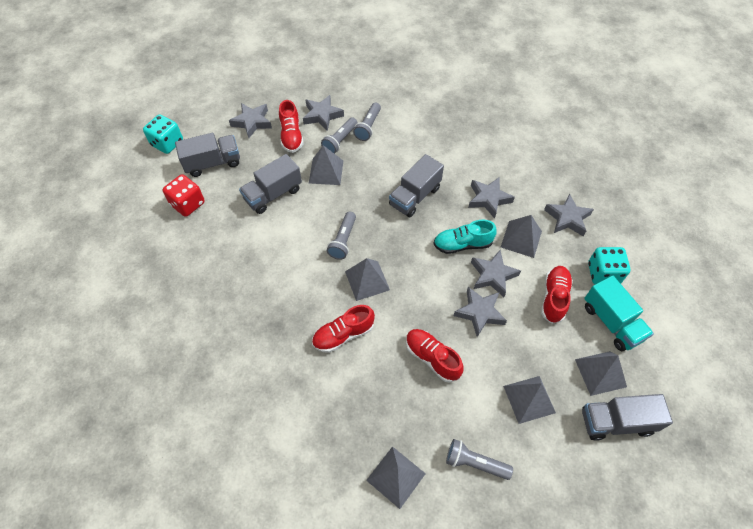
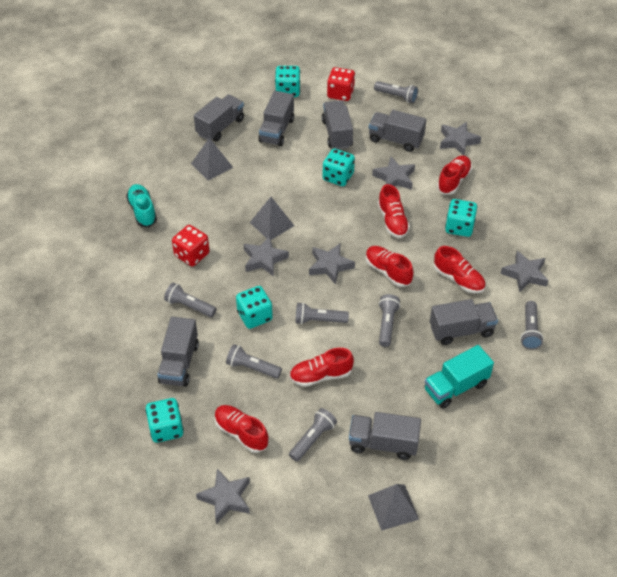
grey flashlight: [321,117,357,154] [327,212,356,260] [353,103,381,141] [446,439,513,480] = 4 -> [164,282,217,317] [226,344,282,379] [289,408,337,461] [295,302,349,324] [374,81,418,103] [378,294,400,347] [520,301,544,349] = 7
grey pyramid: [309,145,343,185] [345,258,390,301] [366,446,426,509] [501,215,542,258] [503,376,556,424] [575,351,627,396] = 6 -> [191,138,233,181] [250,197,294,240] [368,484,419,531] = 3
grey truck: [175,133,240,177] [239,154,302,214] [389,154,444,217] [582,394,673,441] = 4 -> [157,317,199,387] [194,95,244,142] [258,91,294,146] [322,100,353,149] [349,412,421,460] [369,110,426,152] [430,299,498,345] = 7
red dice: [162,174,205,217] = 1 -> [172,225,210,266] [327,67,355,101] = 2
red shoe: [279,100,304,153] [312,305,375,353] [406,329,463,383] [541,266,573,324] = 4 -> [214,405,269,453] [289,348,354,387] [365,246,414,287] [378,184,410,238] [434,246,486,293] [437,156,472,195] = 6
turquoise dice: [143,114,183,154] [588,247,630,284] = 2 -> [145,398,184,443] [236,286,273,329] [275,66,300,97] [323,149,355,186] [445,199,477,237] = 5

